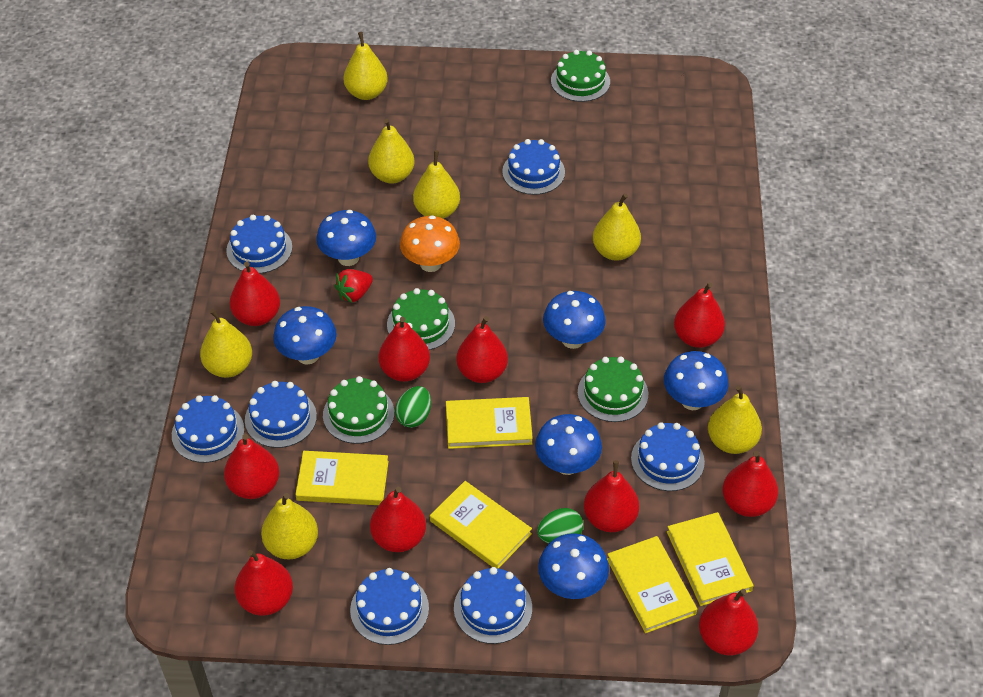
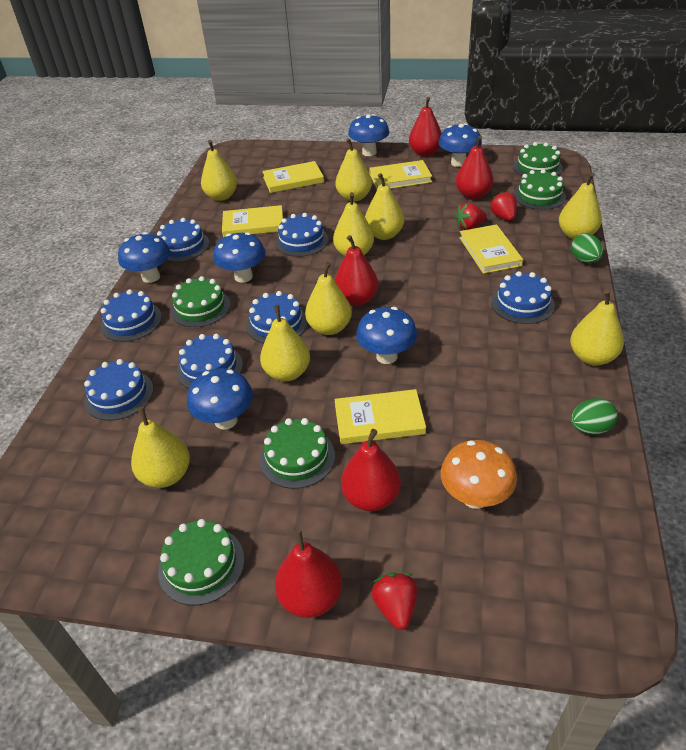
green cake: [323,376,394,444] [387,288,455,350] [551,50,610,102] [578,357,648,422] = 4 -> [158,519,244,605] [171,276,230,327] [260,418,335,489] [513,142,563,176] [513,169,566,210] = 5
red pear: [224,434,279,499] [230,261,280,326] [235,550,293,616] [370,487,426,552] [379,317,430,382] [456,316,508,383] [584,460,639,532] [674,282,725,348] [699,589,758,655] [723,451,778,517] = 10 -> [275,529,342,618] [334,235,378,306] [341,429,401,511] [409,97,442,157] [456,136,494,199] = 5
red strawberry: [334,269,373,303] = 1 -> [371,572,417,630] [455,203,487,230] [489,191,517,221] = 3
yellow pear: [200,309,252,378] [261,493,318,559] [344,32,388,100] [368,119,415,183] [413,150,460,219] [593,193,641,261] [708,385,762,454] = 7 -> [131,407,190,488] [201,140,237,201] [260,305,310,381] [305,262,352,335] [333,192,374,256] [335,138,372,202] [365,173,404,240] [559,173,602,240] [570,290,624,366] = 9

